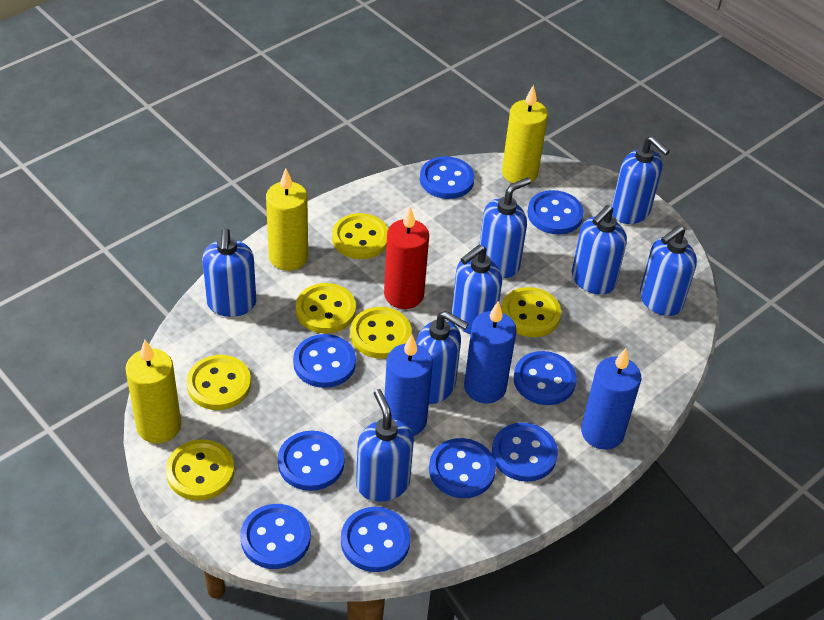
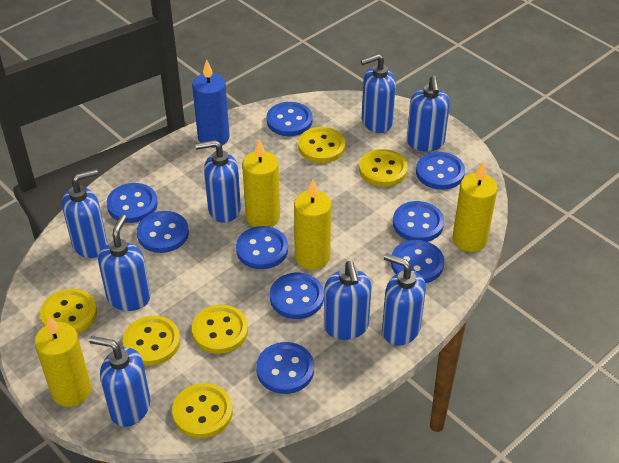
blue candle: [385,335,433,436] [464,301,517,403] [581,348,641,450] = 3 -> [192,59,230,147] = 1
red candle: [384,207,429,309] = 1 -> none = 0
yellow candle: [125,340,181,444] [266,168,308,271] [502,85,548,183] = 3 -> [34,315,91,407] [242,139,280,227] [294,179,331,270] [453,162,498,252] = 4

